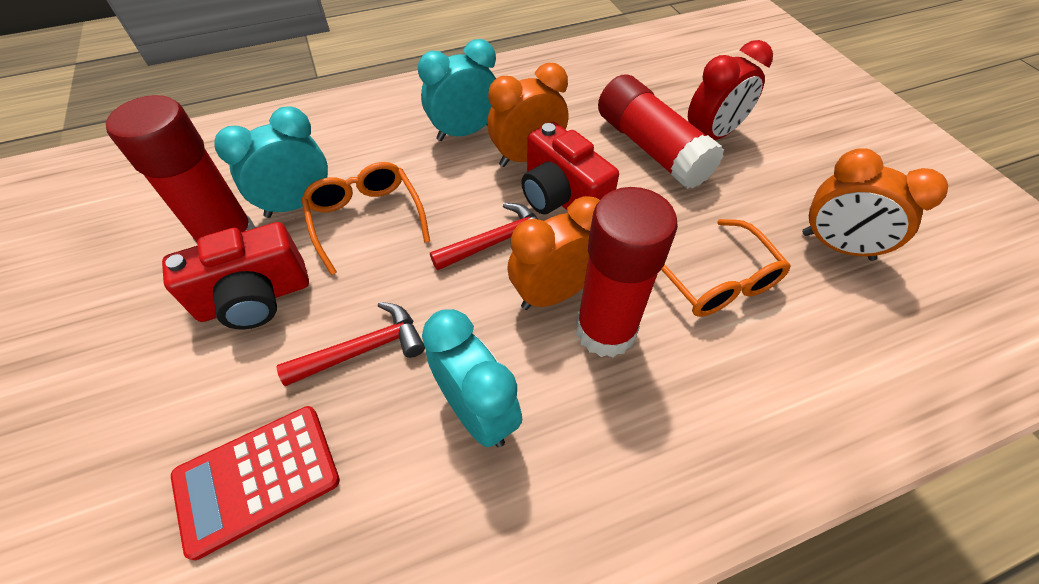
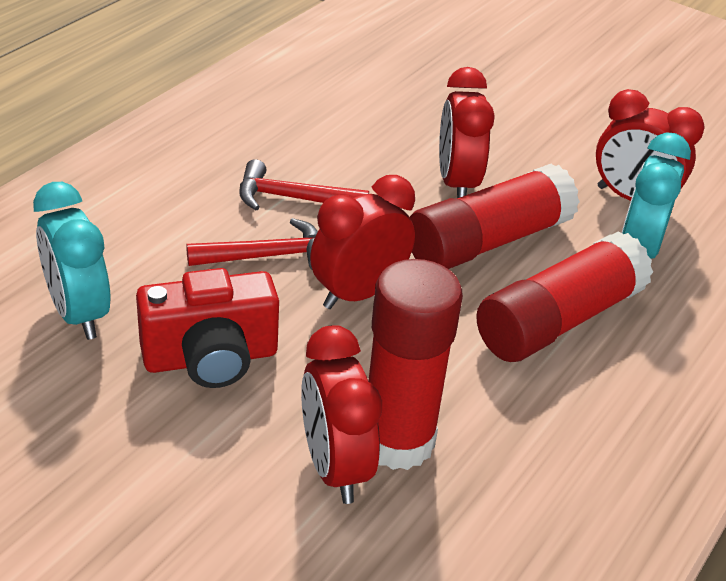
orange clock: [487,63,568,167] [507,196,600,310] [802,149,948,261] = 3 -> none = 0
orange glasses: [301,162,430,275] [661,219,791,317] = 2 -> none = 0
red calculator: [171,406,340,560] = 1 -> none = 0
red camera: [162,222,309,329] [521,122,619,214] = 2 -> [136,268,279,388] = 1
red clock: [688,40,773,140] = 1 -> [301,325,382,504] [310,175,415,309] [439,67,494,198] [596,89,705,201] = 4
turquoise clock: [214,106,328,218] [418,39,496,141] [422,309,522,447] = 3 -> [33,182,111,340] [622,133,691,259] = 2

